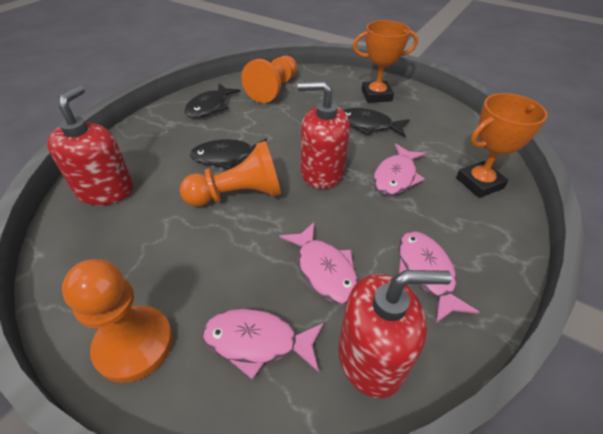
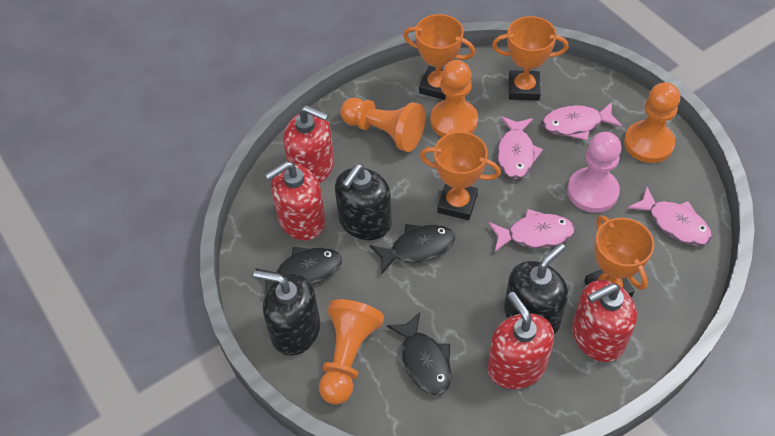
black soap dispenser: none = 0 -> [254,270,320,356] [335,164,392,240] [504,243,568,334] = 3
orange pawn: [62,259,173,383] [180,141,281,207] [241,56,297,103] = 3 -> [319,299,384,405] [341,98,425,152] [430,60,478,137] [624,82,680,163] = 4
orange trophy: [353,20,418,103] [456,93,548,198] = 2 -> [403,14,475,100] [420,132,501,220] [492,16,568,101] [584,215,654,297] = 4
pink pawn: none = 0 -> [567,132,621,213] = 1
red soap dispenser: [47,85,133,205] [298,81,350,189] [338,270,452,398] = 3 -> [265,161,325,241] [283,105,334,184] [487,292,554,389] [572,280,637,362] = 4

